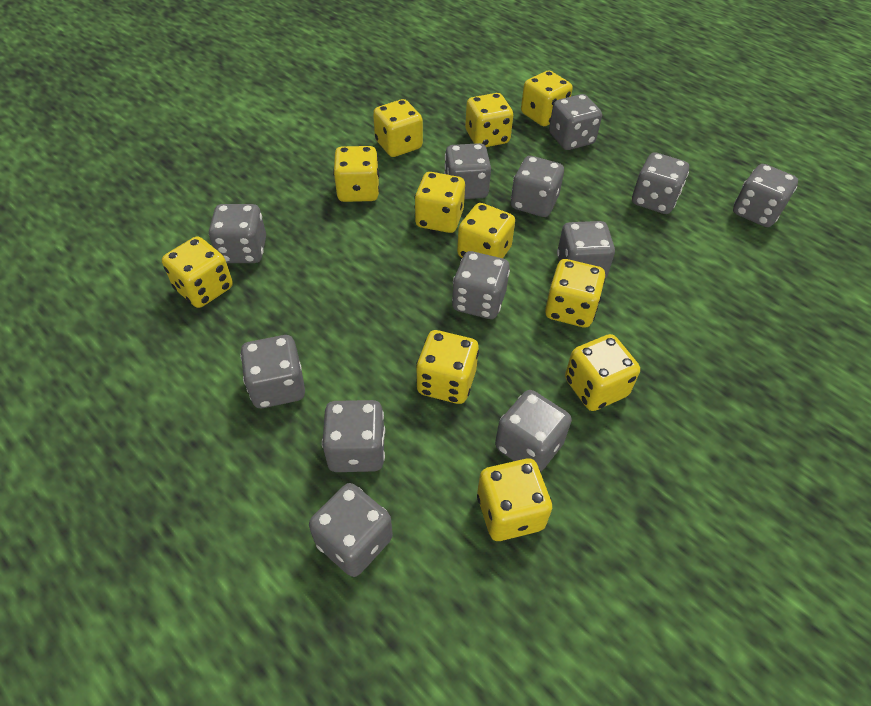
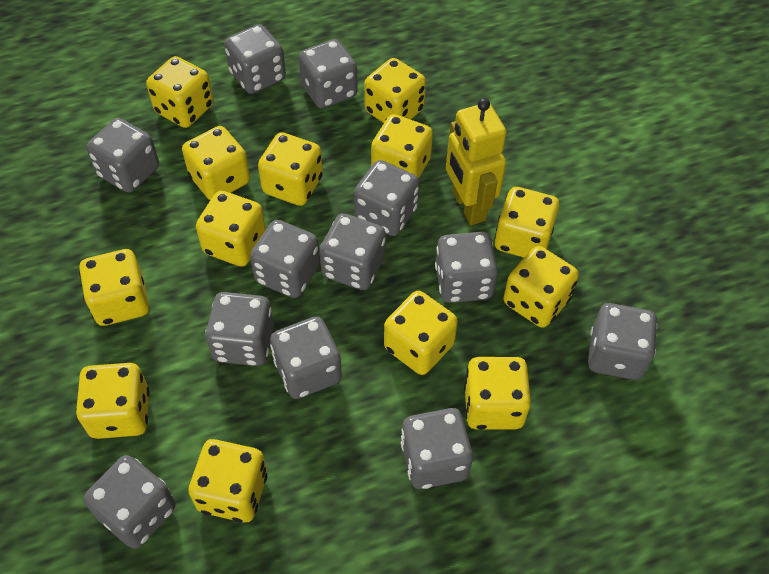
yellow dice: [162,237,233,308] [333,146,379,202] [373,99,423,157] [414,172,465,233] [416,330,479,404] [457,203,515,258] [465,93,513,147] [477,458,552,541] [521,71,573,126] [545,259,606,327] [565,334,640,411] = 11 -> [76,363,149,439] [79,249,149,326] [146,56,214,128] [182,126,250,200] [188,439,268,522] [196,191,266,267] [258,132,323,206] [364,58,426,123] [371,114,433,179] [384,291,458,375] [464,357,531,430] [495,187,559,258] [503,246,579,328] = 13
yellow robot: none = 0 -> [446,98,507,225] = 1

